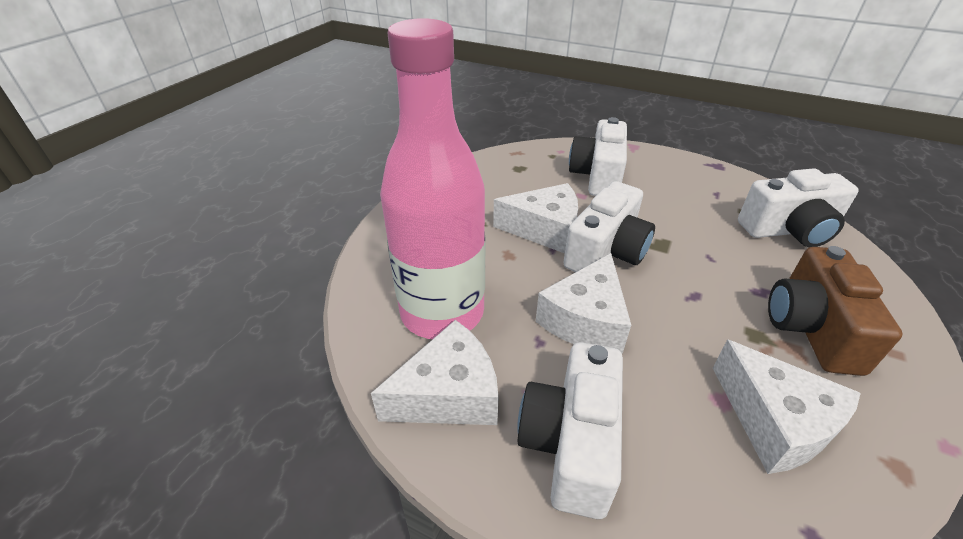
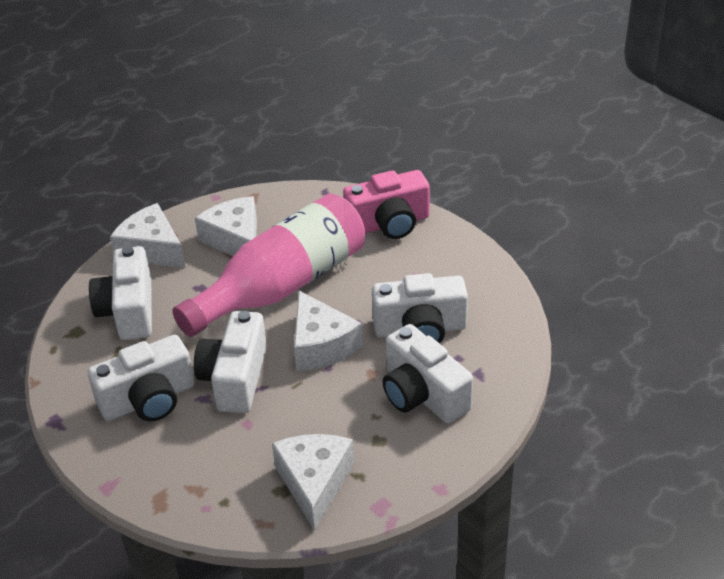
brown camera: [768,246,903,376] = 1 -> none = 0
pink camera: none = 0 -> [343,170,430,239] = 1
white camera: [517,342,623,519] [563,181,655,272] [569,117,627,196] [738,168,859,247] = 4 -> [87,335,195,422] [89,246,152,340] [194,311,267,413] [372,273,468,343] [383,324,473,423] = 5

